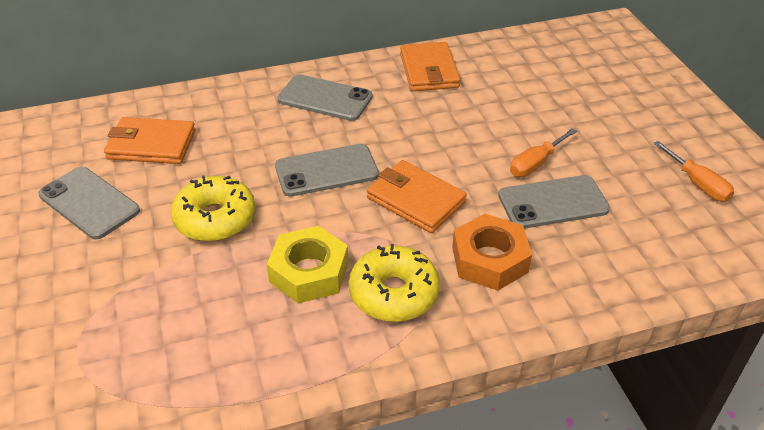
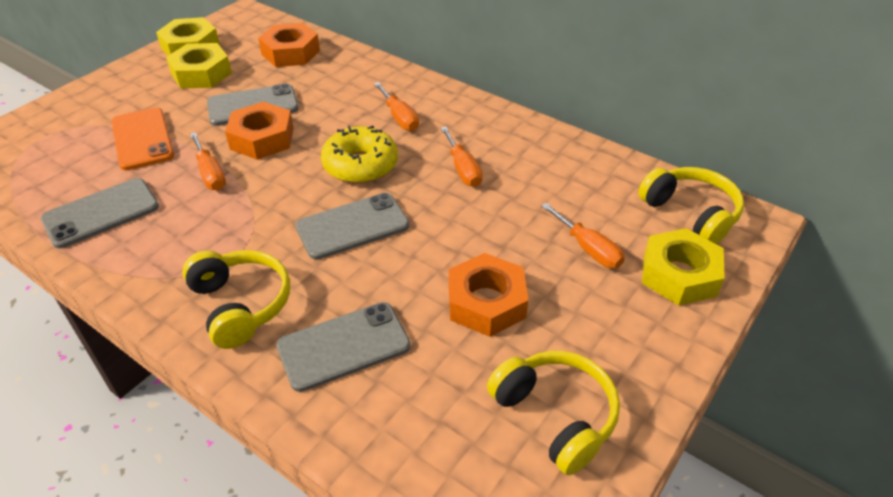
orange nut: [452,214,532,291] = 1 -> [225,102,294,160] [258,23,320,67] [449,253,528,337] = 3
orange phone: none = 0 -> [112,108,174,170] = 1
orange screwdriver: [510,128,577,177] [654,141,734,202] = 2 -> [190,132,226,190] [374,82,419,131] [441,127,483,187] [541,203,625,268] = 4
orange wallet: [104,117,196,164] [367,160,467,233] [400,42,460,91] = 3 -> none = 0
yellow donut: [171,175,255,242] [349,244,440,322] = 2 -> [321,125,398,184] = 1
yellow headphones: none = 0 -> [182,250,290,349] [487,351,620,475] [638,167,744,244] = 3
yellow nut: [267,226,349,304] = 1 -> [156,17,220,55] [166,43,232,88] [642,228,725,306] = 3

